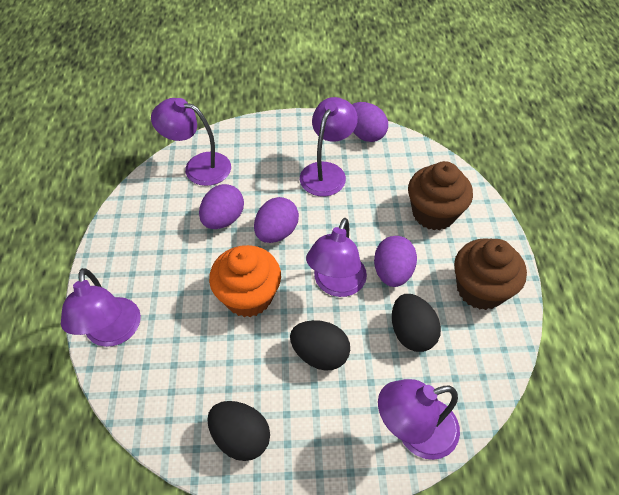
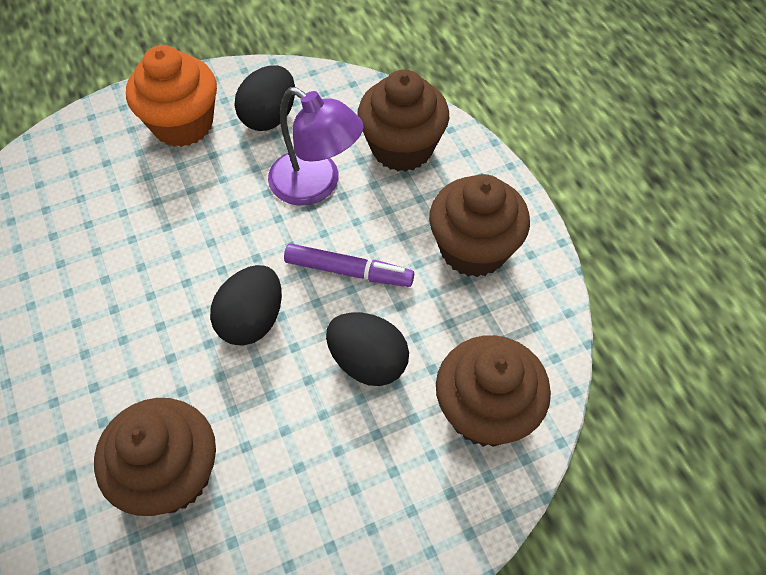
brown cupcake: [408,161,473,230] [454,238,527,310] = 2 -> [94,398,216,516] [358,70,449,172] [429,174,530,277] [436,335,551,447] = 4
purple egg: [199,184,244,229] [254,197,299,243] [352,102,388,142] [374,236,417,287] = 4 -> none = 0
purple lamp: [61,268,141,347] [151,98,231,186] [300,97,358,196] [306,218,367,297] [378,379,460,460] = 5 -> [268,87,364,205] = 1
purple marker: none = 0 -> [284,244,414,287] = 1

